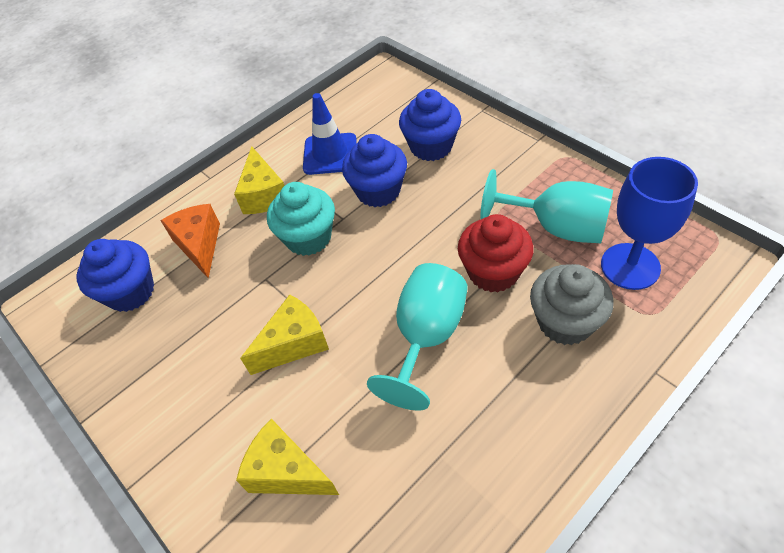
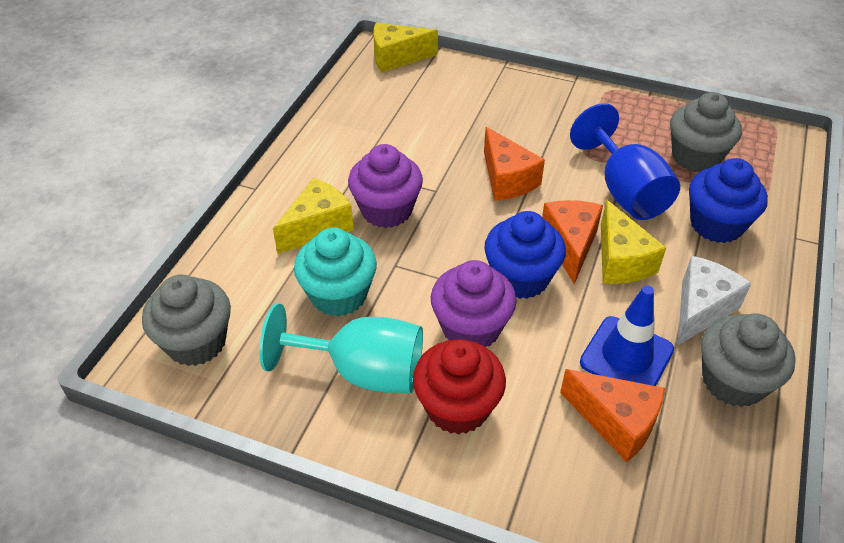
blue cupcake: [76,239,154,312] [342,134,407,207] [399,89,461,161] = 3 -> [484,211,566,299] [689,158,768,243] = 2
grey cupcake: [530,264,613,345] = 1 -> [142,275,231,366] [670,92,742,172] [701,313,796,407] = 3
orange cheese: [160,204,220,278] = 1 -> [484,127,545,201] [542,200,603,284] [560,369,665,462] = 3
purple cupcake: none = 0 -> [348,144,423,228] [431,260,517,347] = 2
turquoise goblet: [367,263,468,411] [481,169,613,243] = 2 -> [259,303,423,393] = 1
white cheese: none = 0 -> [678,256,752,345] = 1

